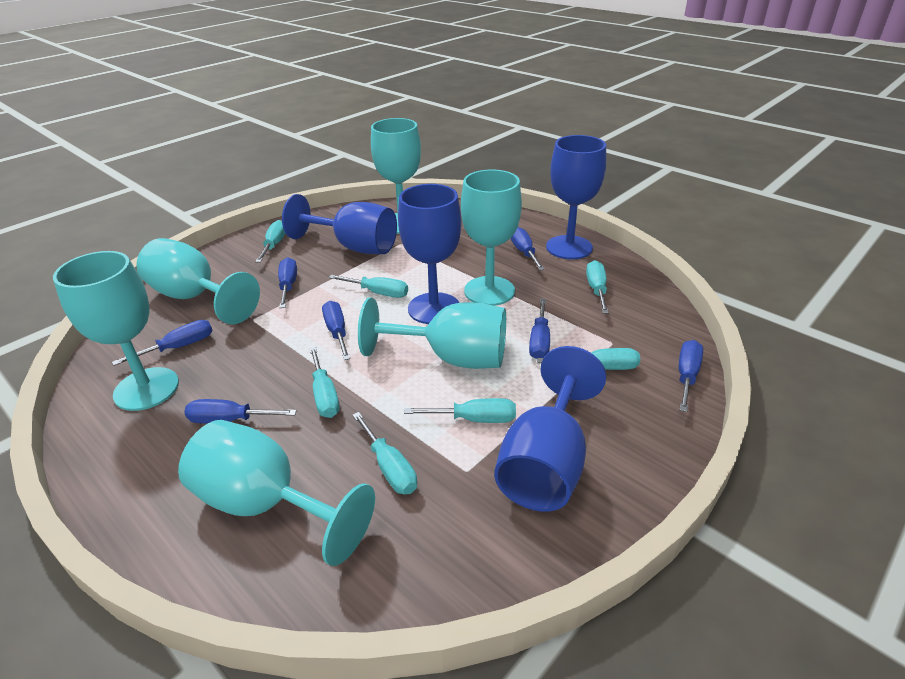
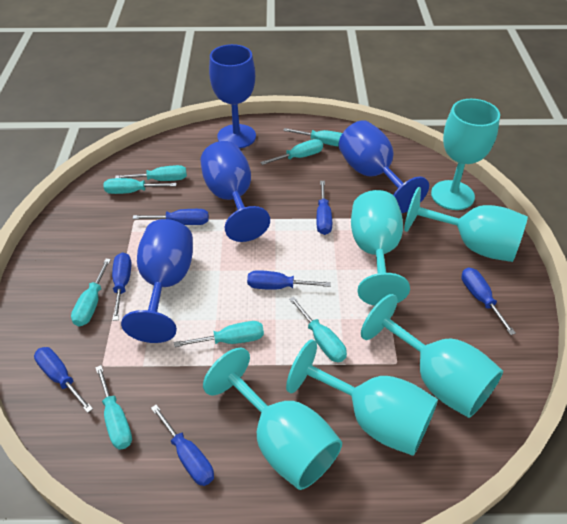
turquoise screwdriver: [255,220,286,262] [309,347,340,418] [329,275,408,298] [352,412,417,494] [404,398,516,423] [537,348,640,370] [586,260,609,314] = 7 -> [71,258,111,327] [95,365,132,450] [104,178,177,194] [115,165,187,181] [174,321,264,347] [260,139,323,165] [283,128,342,147] [289,297,347,362] = 8

